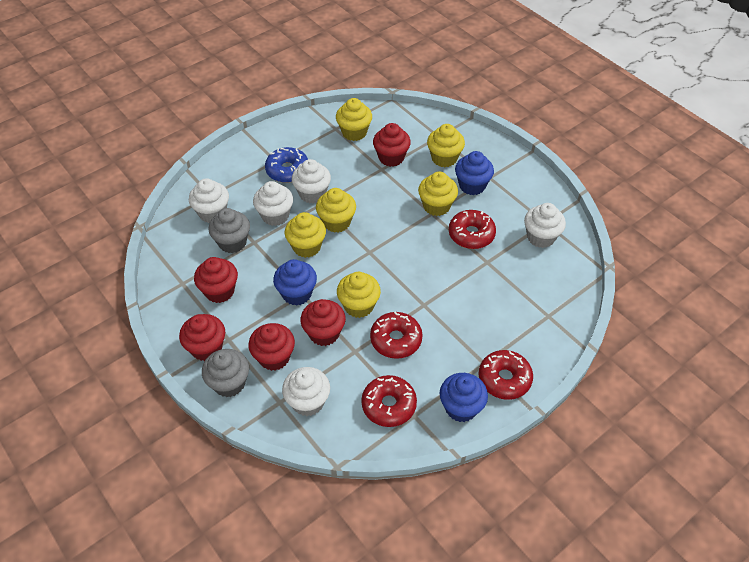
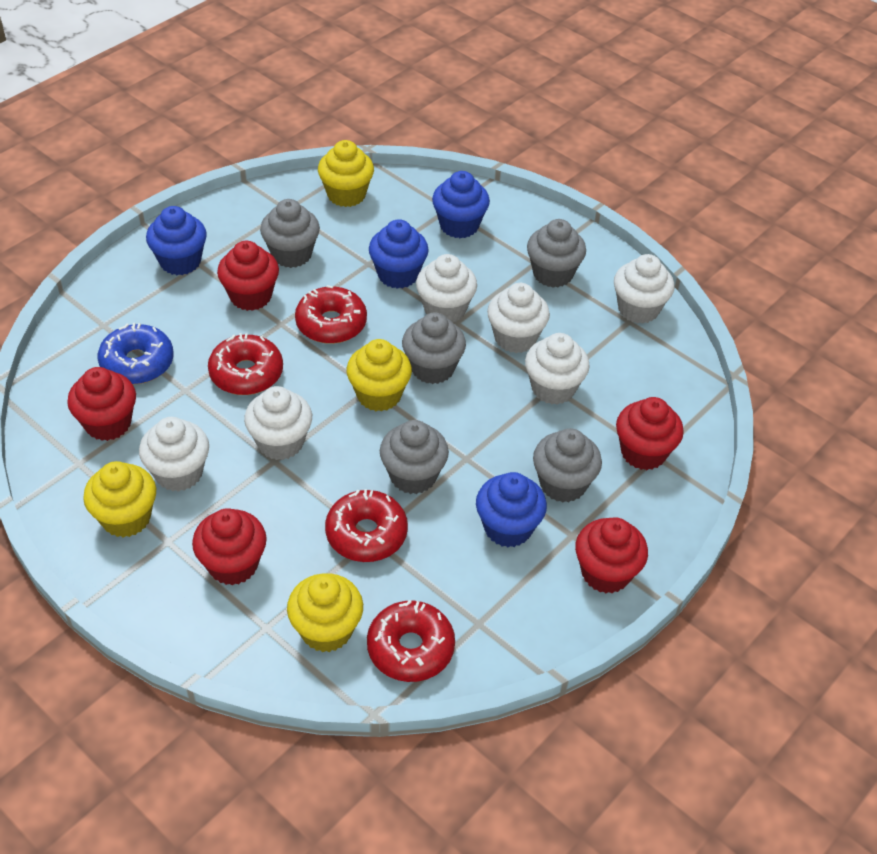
blue cupcake: [273,259,317,306] [439,373,488,422] [455,151,494,195] = 3 -> [146,206,207,275] [369,219,429,289] [432,171,490,238] [476,472,547,547] = 4
grey cupcake: [202,349,249,397] [208,208,250,253] = 2 -> [260,199,320,268] [380,420,449,494] [402,312,466,384] [527,219,586,288] [533,428,602,502] = 5
white cupcake: [189,178,229,223] [253,181,293,226] [282,367,330,416] [292,159,331,203] [524,203,566,248] = 5 -> [139,417,209,492] [244,386,312,460] [416,254,477,322] [487,283,550,353] [525,333,590,405] [614,254,674,324] = 6
yellow cupcake: [285,212,326,258] [316,188,356,233] [336,98,372,141] [337,272,381,318] [418,172,458,216] [427,124,465,167] = 6 -> [83,461,156,538] [287,573,363,652] [318,140,374,207] [347,339,412,412] = 4

